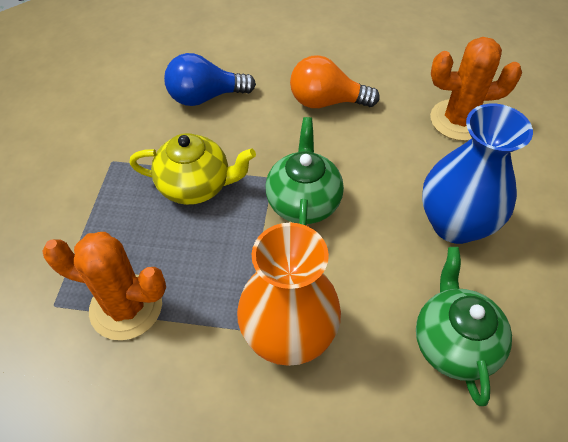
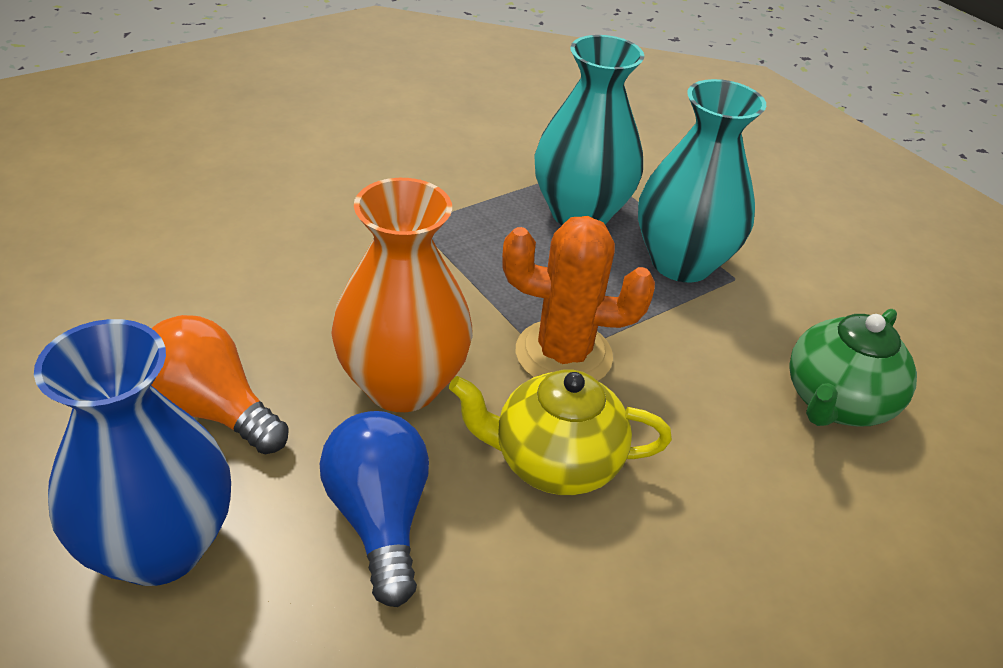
green teapot: [266,117,344,226] [416,247,512,406] = 2 -> [790,309,917,427] = 1
orange cactus: [42,232,166,340] [430,37,522,141] = 2 -> [502,216,655,381] = 1
turquoise vase: none = 0 -> [534,35,644,225] [638,79,766,282] = 2

